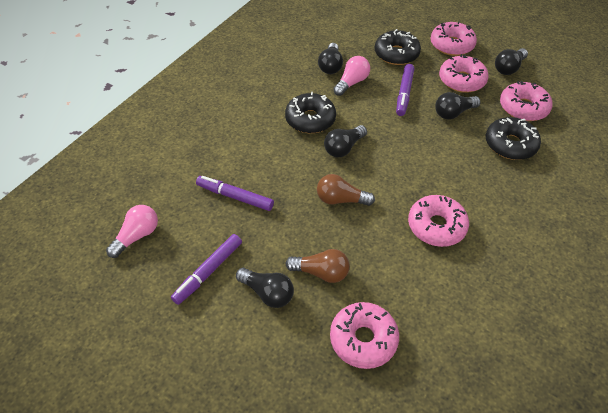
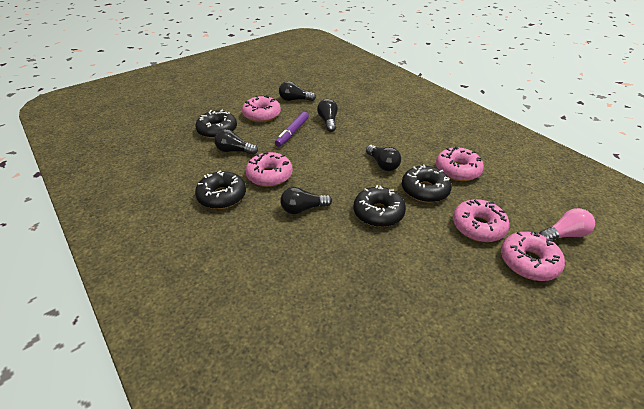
black donut: [285,92,336,133] [375,29,421,65] [486,117,541,160] = 3 -> [195,110,237,139] [195,170,246,209] [353,185,406,227] [402,165,452,203] = 4
brown light bulb: [285,249,350,283] [317,174,375,206] = 2 -> none = 0
pink light bulb: [106,205,158,258] [333,56,370,96] = 2 -> [539,208,595,240] = 1
purple marker: [171,234,242,305] [196,176,274,211] [396,64,414,116] = 3 -> [275,112,309,147] = 1

